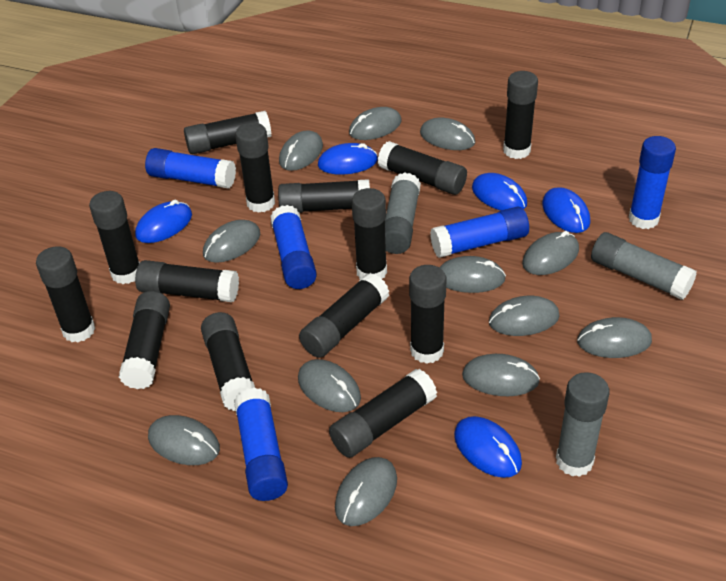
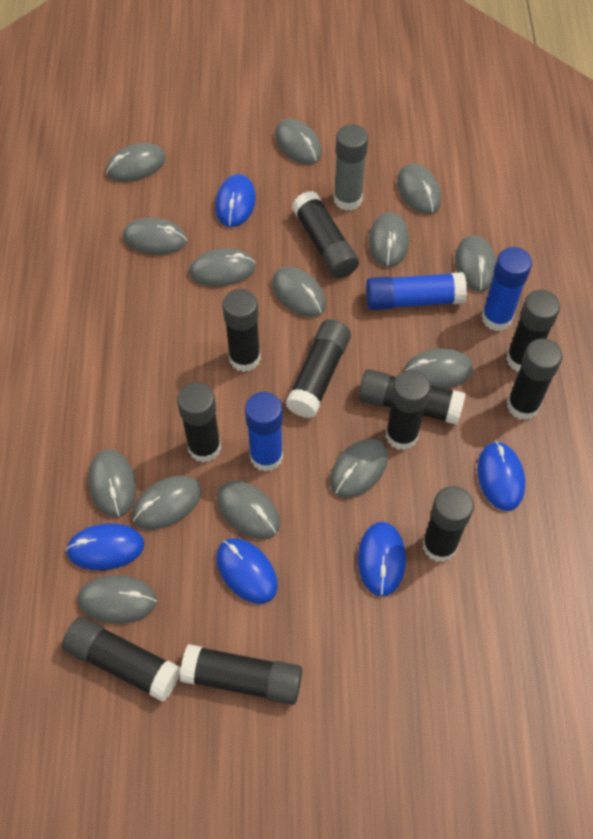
black glue stick: [36,246,95,342] [89,191,140,284] [119,291,170,389] [135,260,239,302] [184,111,272,154] [201,312,255,411] [235,123,275,213] [278,179,370,213] [299,273,389,358] [329,369,437,458] [352,188,387,279] [378,141,467,195] [409,265,446,364] [503,71,538,159] = 14 -> [62,616,181,702] [177,382,221,462] [180,644,302,705] [222,289,261,372] [285,319,351,418] [292,191,359,278] [358,369,466,425] [386,370,430,450] [423,486,474,562] [506,290,560,372] [507,338,562,420] = 11
blue glue stick: [145,148,236,189] [234,388,288,501] [270,205,317,289] [430,206,529,258] [629,136,676,229] = 5 -> [245,392,283,472] [366,272,467,310] [481,247,532,331] = 3
grey glue stick: [385,172,421,254] [556,372,610,477] [591,232,697,300] = 3 -> [334,124,368,211] = 1
grey mouse: [148,415,220,465] [203,220,260,263] [279,130,323,171] [298,359,361,412] [335,457,397,526] [349,107,401,140] [420,118,475,150] [439,256,506,293] [462,354,540,396] [489,296,560,336] [522,231,579,275] [577,317,652,358] = 12 -> [78,575,157,624] [88,449,136,518] [106,143,166,182] [123,217,187,255] [132,475,201,530] [189,248,256,287] [217,481,280,539] [272,266,326,317] [275,119,322,164] [330,438,388,498] [369,212,409,267] [397,163,441,214] [404,349,473,389] [455,235,496,292] = 14

